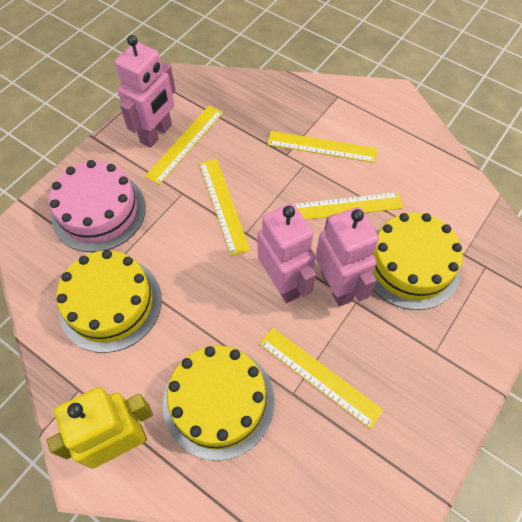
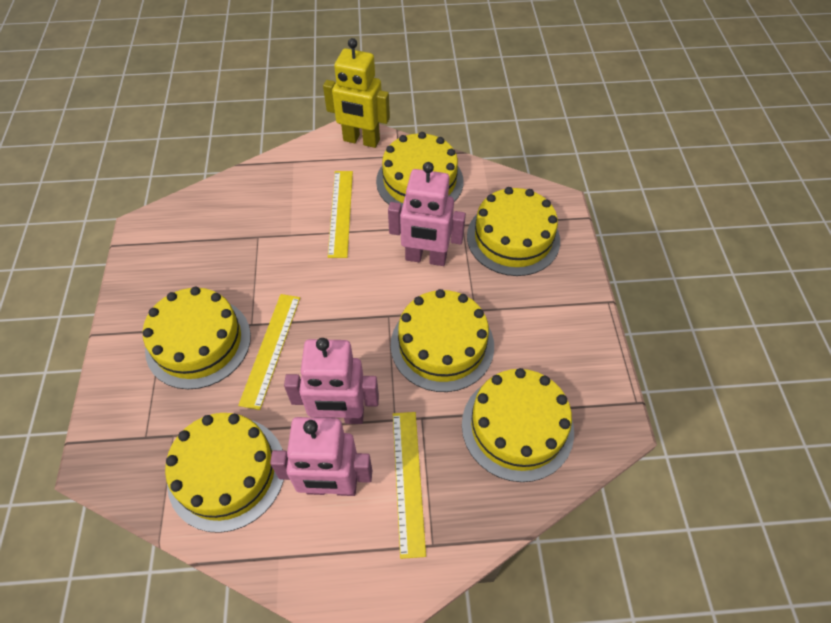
pink cake: [49,160,146,252] = 1 -> none = 0
yellow cake: [56,250,162,353] [163,346,275,461] [373,213,463,310] = 3 -> [143,287,251,389] [165,413,284,533] [376,132,463,210] [391,289,494,392] [462,368,574,482] [467,187,560,276] = 6
yellow ruler: [145,106,223,185] [199,159,250,256] [259,328,383,429] [267,131,377,163] [295,192,403,220] = 5 -> [238,294,300,410] [328,171,353,258] [393,412,426,559] = 3

